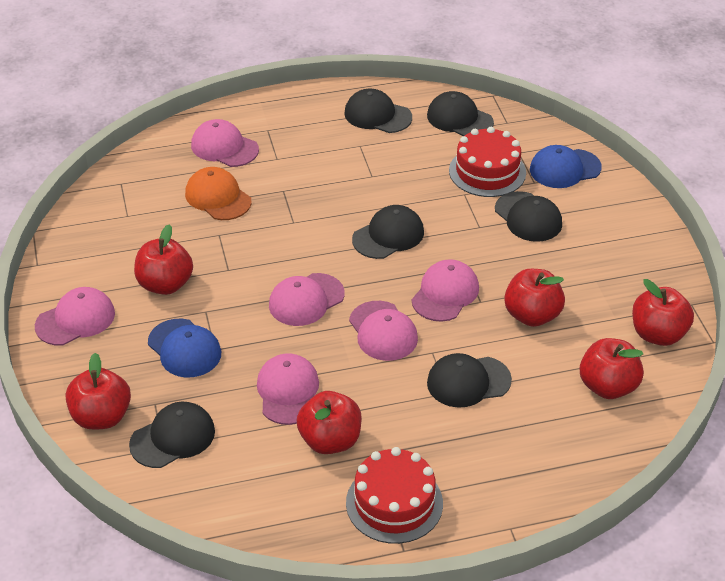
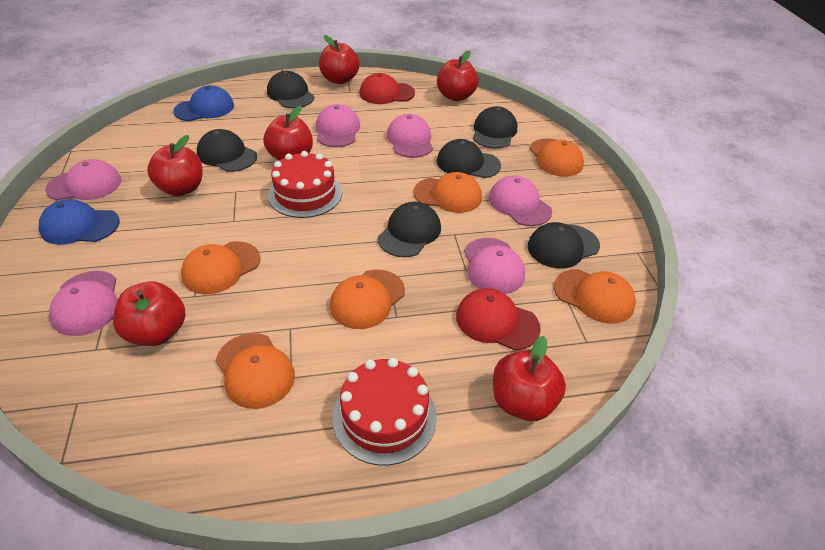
orange cap: [185,167,252,220] = 1 -> [181,241,260,295] [216,333,295,409] [330,270,405,329] [413,172,482,213] [529,138,584,177] [554,269,636,324] = 6
red cap: none = 0 -> [359,73,415,104] [456,288,541,351] = 2

